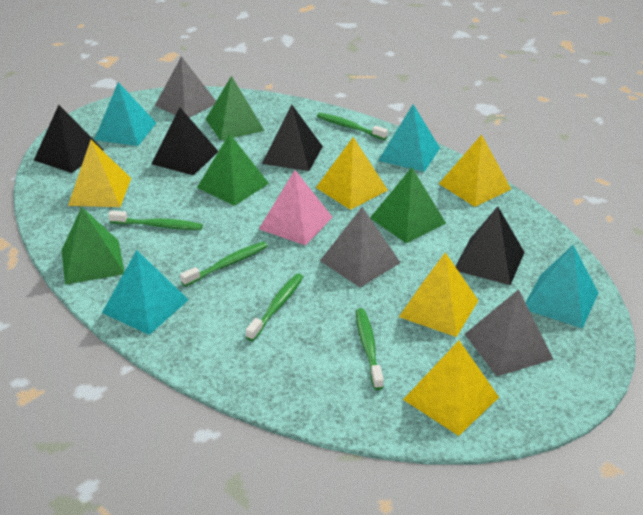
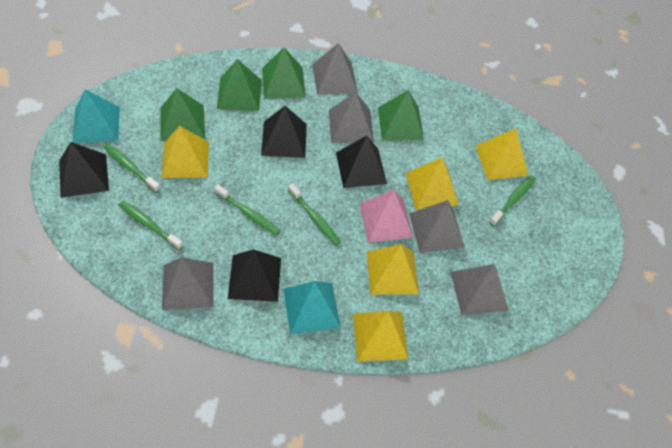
grey pyramid: [155,56,216,118] [320,207,401,288] [465,289,554,377] = 3 -> [162,257,214,310] [312,43,358,95] [329,92,374,143] [409,200,464,253] [450,264,509,316] = 5
turquoise pyramid: [94,82,156,146] [102,250,189,335] [378,104,440,172] [525,245,599,329] = 4 -> [72,90,120,143] [284,281,341,334] = 2

